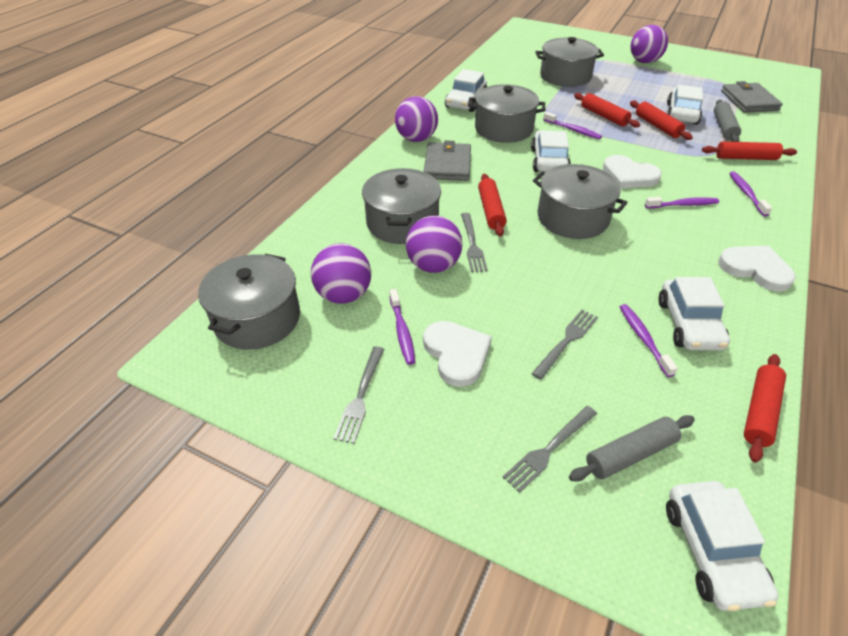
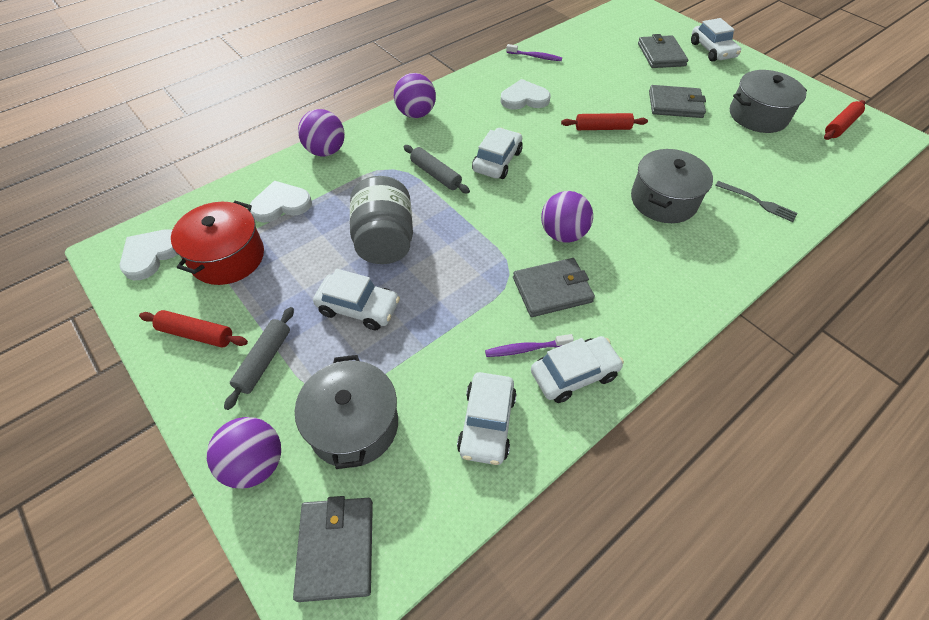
grey fork: [333,346,384,444] [461,213,488,273] [503,406,597,493] [531,309,598,380] = 4 -> [715,181,798,222] = 1
grey jar: none = 0 -> [350,176,413,264] = 1
grey pot: [198,254,300,350] [362,168,441,244] [468,84,545,143] [533,164,628,239] [535,37,604,87] = 5 -> [295,355,398,469] [631,149,713,223] [730,70,807,133] = 3
grey wallet: [424,141,471,181] [721,81,783,113] = 2 -> [293,496,373,602] [513,258,595,317] [638,34,688,68] [649,85,706,118] = 4
purple toothbrush: [390,289,415,365] [543,112,602,139] [620,304,678,377] [645,197,719,209] [729,171,772,216] = 5 -> [485,334,574,357] [506,44,562,61] = 2
red pot: none = 0 -> [171,201,264,285] = 1
red rolling pin: [478,174,507,236] [574,93,640,128] [630,101,693,140] [702,141,797,160] [744,354,786,462] = 5 -> [139,310,248,348] [561,113,648,130] [824,100,865,140] = 3

